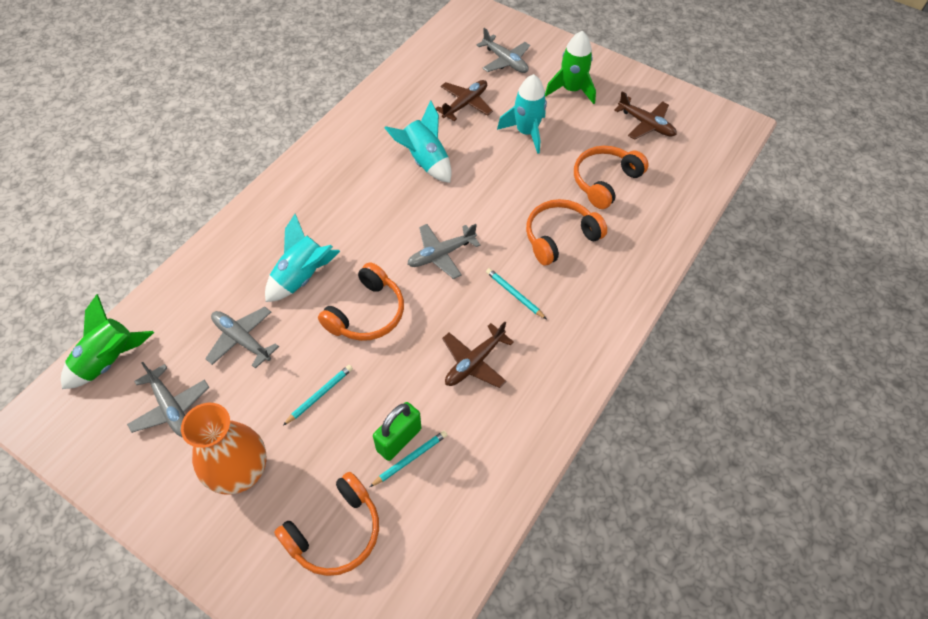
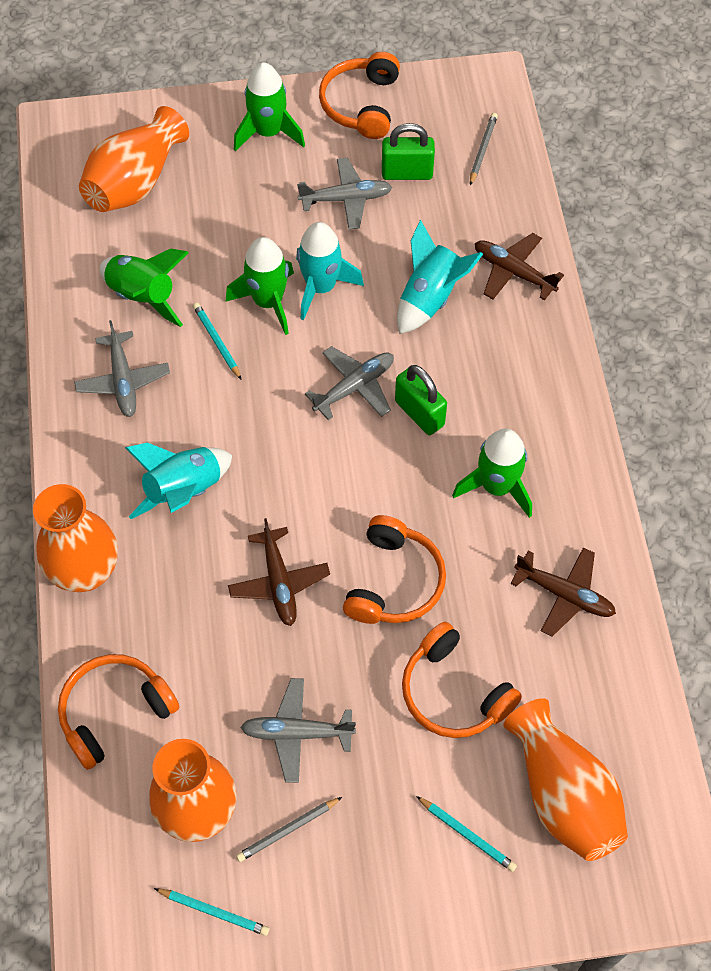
green padlock: [373,402,421,461] = 1 -> [382,123,435,180] [395,365,447,435] = 2
green rocket: [61,294,154,389] [545,31,596,104] = 2 -> [99,249,189,327] [225,237,294,335] [234,62,305,151] [452,428,532,518] = 4
grey pencil: none = 0 -> [236,797,342,862] [470,113,498,185] = 2
orange vase: [181,403,267,495] = 1 -> [33,484,118,592] [79,106,189,212] [149,739,237,842] [503,698,628,861] = 4

